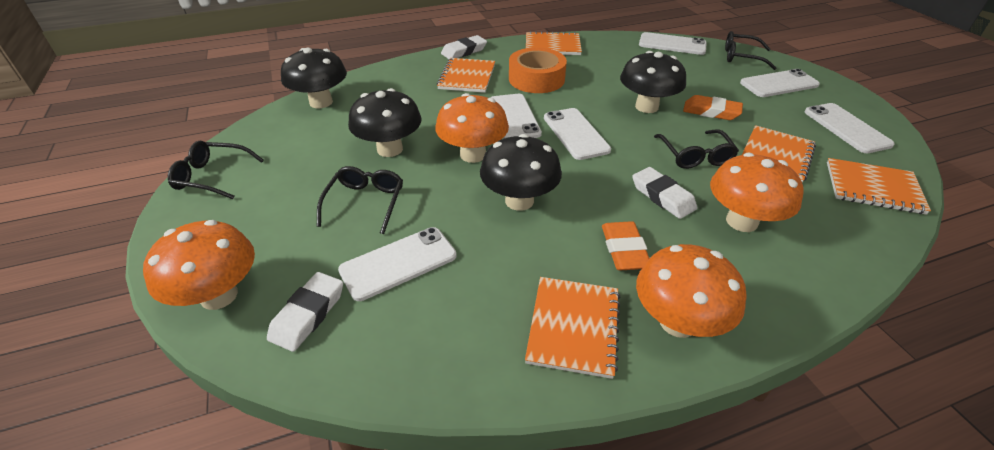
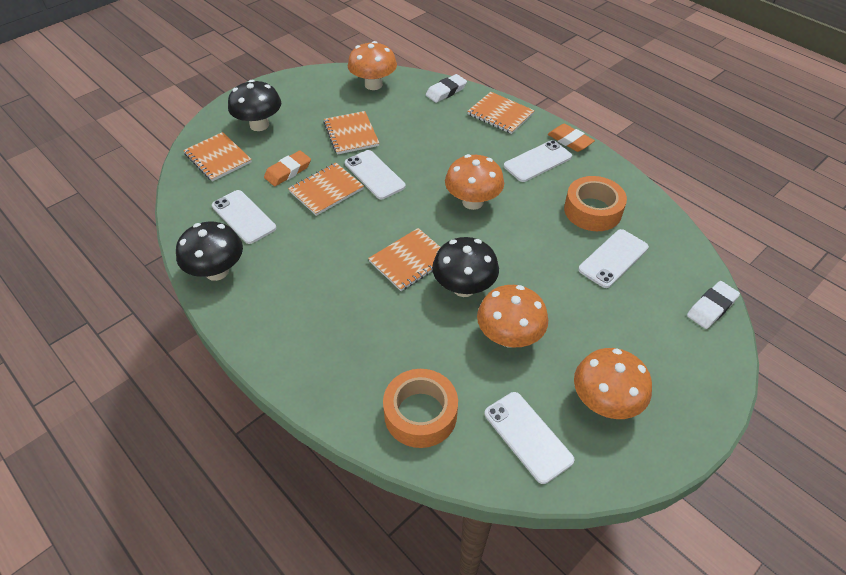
black glasses: [168,141,264,199] [317,166,403,234] [654,129,739,169] [725,31,776,70] = 4 -> none = 0
black mushroom: [281,48,347,108] [348,88,422,157] [480,134,562,211] [620,51,686,113] = 4 -> [176,222,243,281] [228,80,281,131] [432,237,499,297] = 3
orange tape: [509,47,567,93] = 1 -> [383,369,458,448] [564,176,627,231] = 2
white eraser: [267,272,343,352] [441,35,487,59] [632,167,697,219] = 3 -> [426,74,467,103] [687,281,740,329] = 2
white phone: [338,227,456,301] [491,94,542,138] [544,108,611,160] [639,32,707,55] [740,69,820,97] [804,103,895,153] = 6 -> [212,190,276,244] [345,150,405,199] [484,392,574,484] [504,140,572,182] [578,229,649,288] = 5

